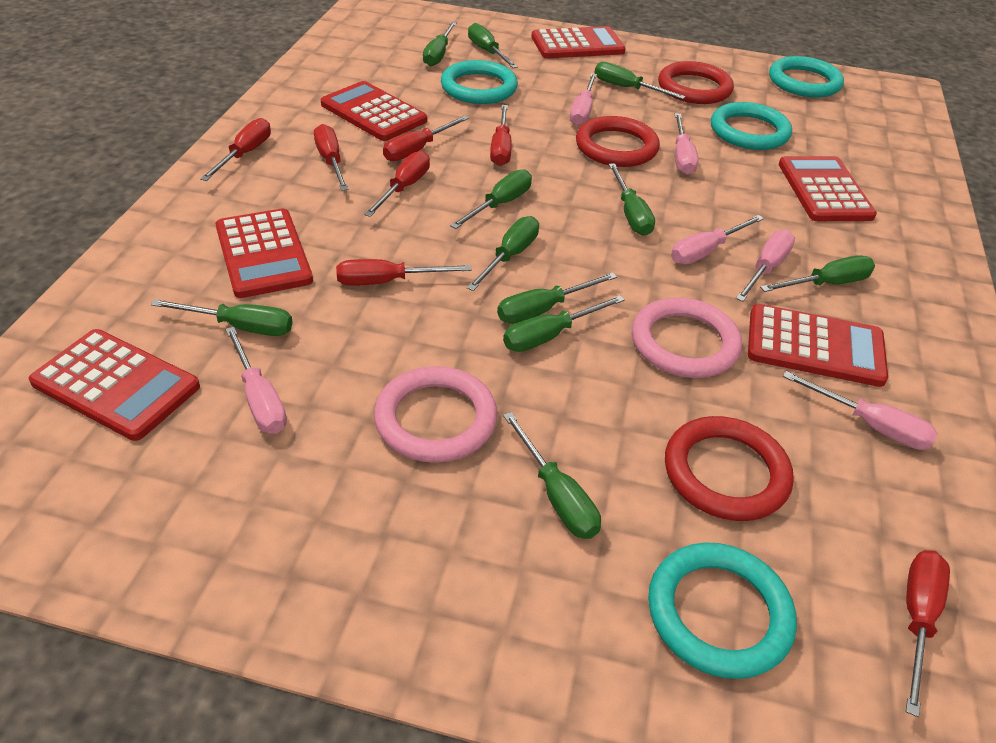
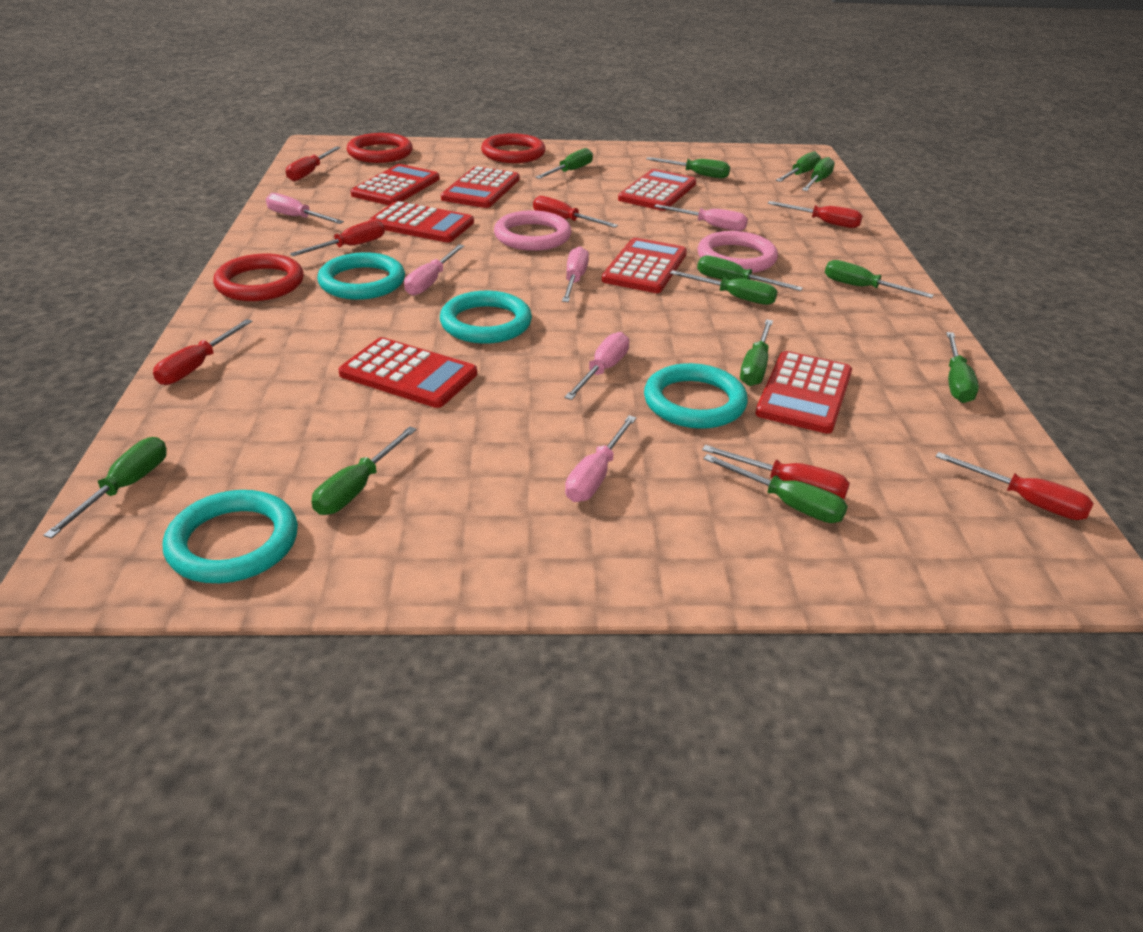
green screwdriver: [151,299,293,336] [423,21,457,66] [450,169,532,229] [467,216,539,291] [468,23,518,68] [497,272,617,324] [503,295,625,352] [503,412,601,539] [595,62,686,99] [608,163,655,236] [760,255,875,292] = 11 -> [43,437,167,539] [311,426,417,515] [535,148,593,179] [646,157,730,178] [670,270,778,305] [697,256,803,291] [703,454,848,523] [740,319,773,386] [776,151,821,182] [802,157,835,191] [825,260,934,298] [946,332,979,403] = 12
red calculator: [29,329,200,441] [216,208,313,298] [320,81,427,141] [531,26,626,58] [748,304,888,387] [779,156,877,221] = 6 -> [338,337,477,408] [351,164,440,205] [369,201,474,242] [441,166,519,208] [602,238,687,293] [618,169,696,211] [755,351,852,434] = 7

